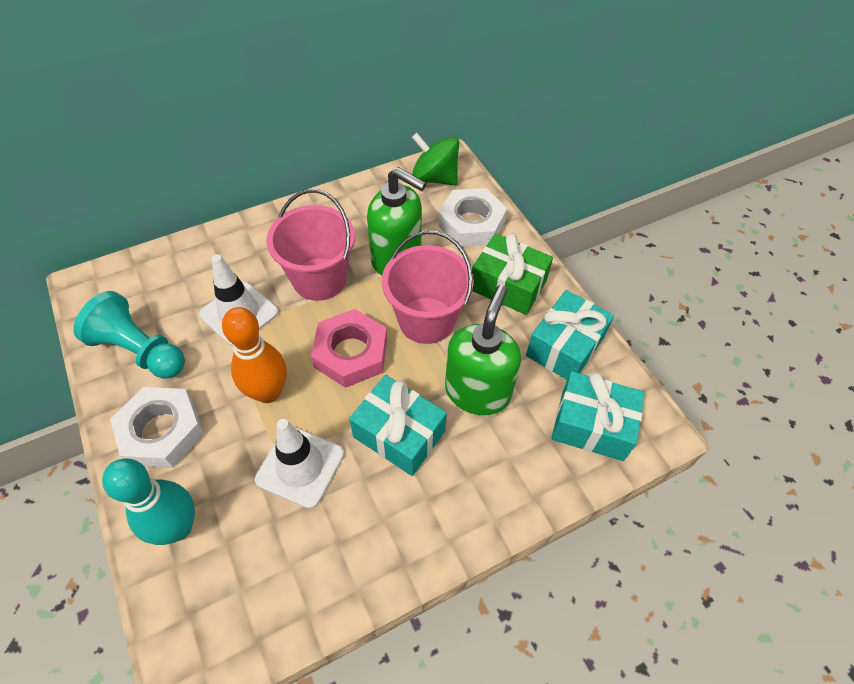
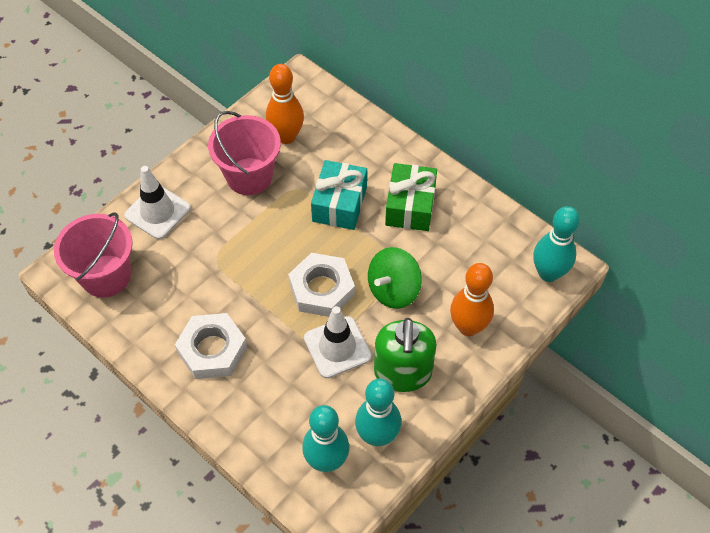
green soap dispenser: [367,167,426,275] [445,285,521,415] = 2 -> [374,318,437,392] = 1
orange bowling pin: [222,307,287,403] = 1 -> [266,64,304,144] [450,263,494,336] = 2
pink nut: [311,309,387,388] = 1 -> none = 0
turquoise bowling pin: [102,458,195,545] = 1 -> [302,405,349,472] [355,379,401,446] [533,206,580,282] = 3
turquoise gift: [349,375,447,476] [526,290,614,380] [551,371,645,461] = 3 -> [311,160,367,230] = 1
turquoise pawn: [73,291,185,379] = 1 -> none = 0

